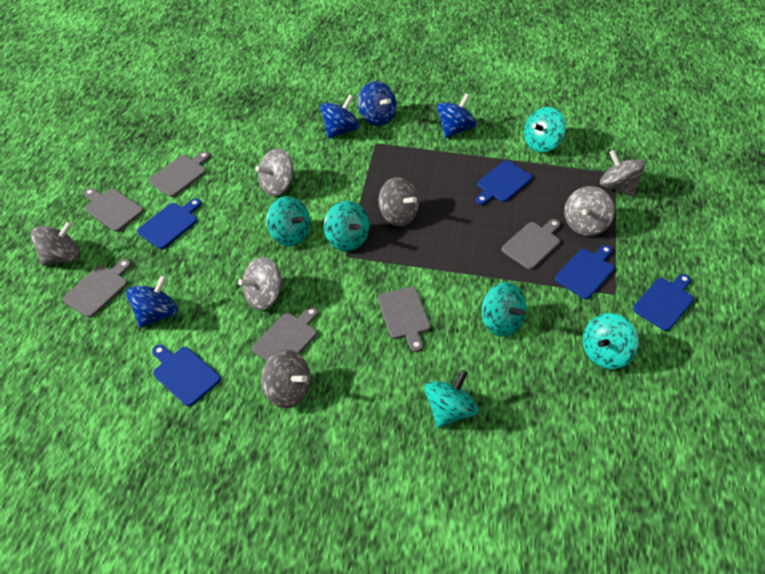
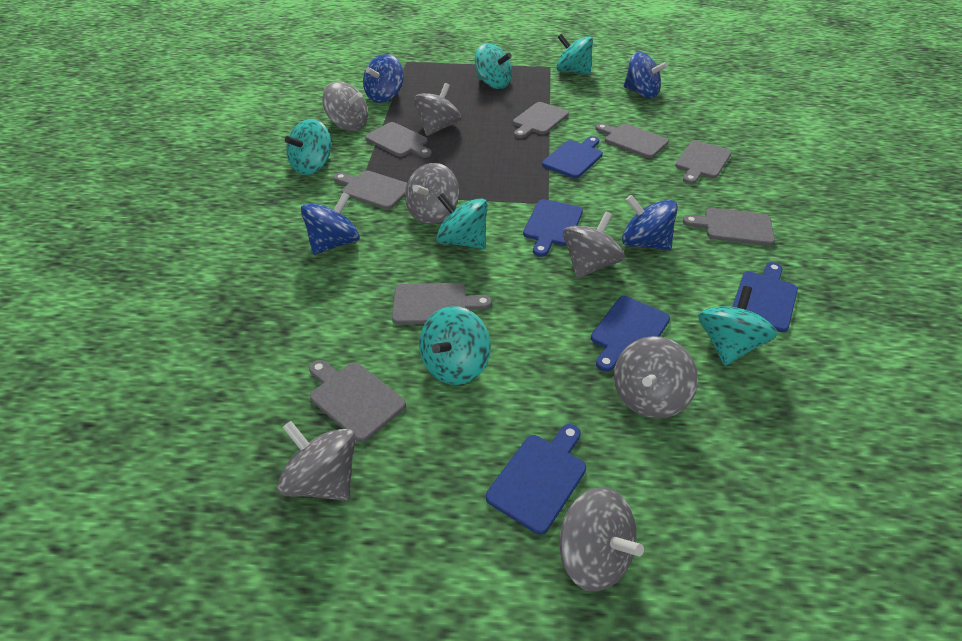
grey cutting board: [63,259,131,318] [84,188,143,232] [149,151,210,197] [252,307,318,361] [378,287,431,352] [502,219,560,270] = 6 -> [309,360,406,442] [334,170,407,210] [365,122,432,158] [392,283,492,324] [513,102,569,138] [595,123,669,158] [675,140,732,184] [683,208,775,246] = 8

